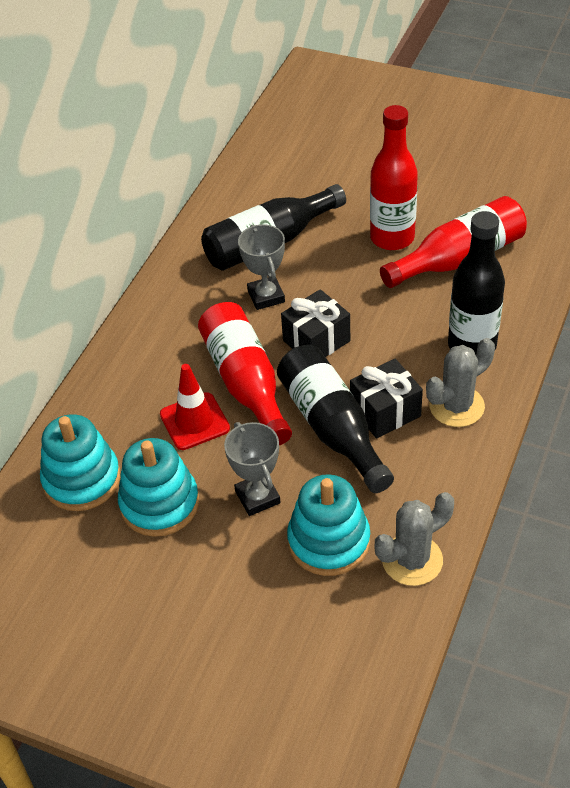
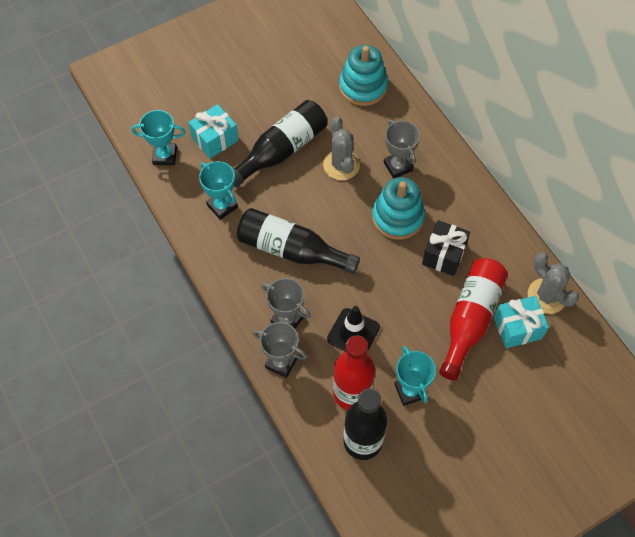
black gift: [281,289,350,357] [350,359,423,438] = 2 -> [422,220,470,276] = 1
black traffic cone: none = 0 -> [327,306,380,351] = 1
grey trophy: [224,422,281,516] [238,224,285,310] = 2 -> [253,322,307,378] [262,278,310,328] [384,120,420,179] = 3
red bottle: [198,302,292,445] [370,105,418,250] [380,196,527,288] = 3 -> [333,335,375,410] [439,258,508,381] = 2
red traffic cone: [160,364,230,450] = 1 -> none = 0
turquoise gift: none = 0 -> [189,104,239,159] [494,296,549,348] = 2
turquoise stacking toy: [40,415,121,511] [118,438,199,537] [287,474,370,576] = 3 -> [339,45,388,106] [372,177,425,240] = 2
turquoise trophy: none = 0 -> [131,110,186,166] [199,161,238,220] [394,346,436,406] = 3

